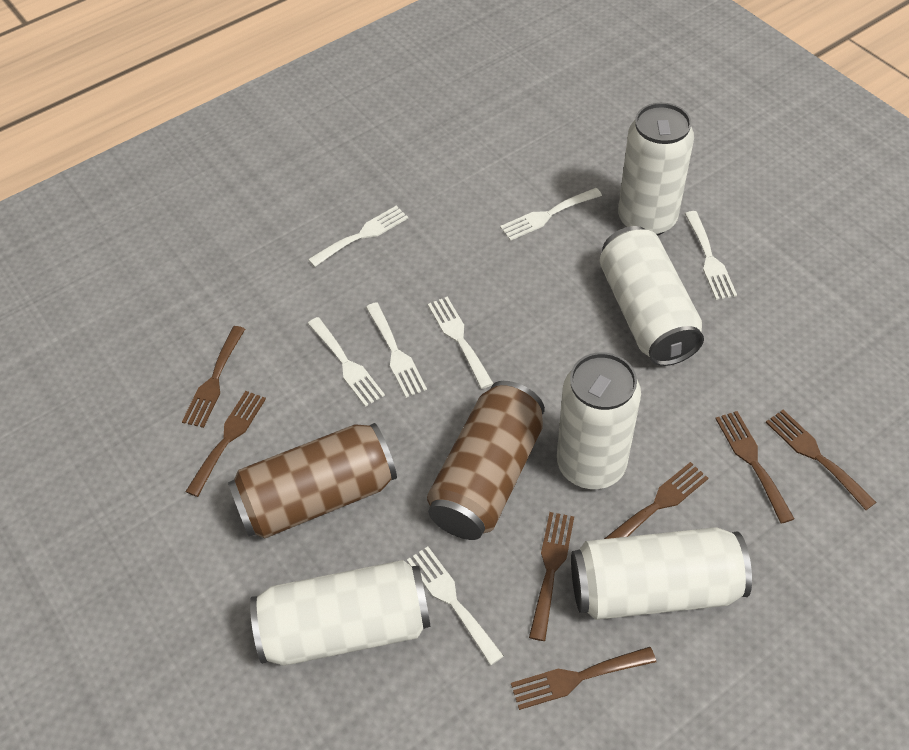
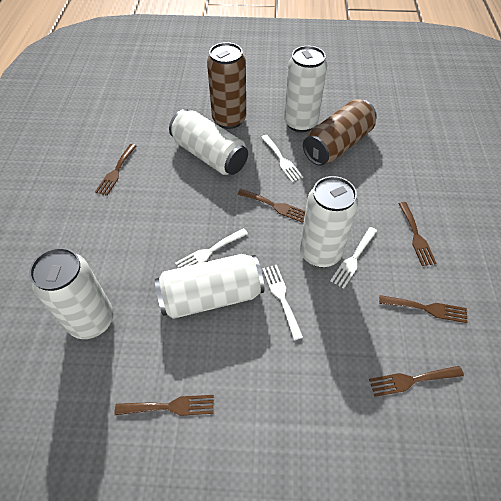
brown fork: [182,326,245,428] [185,391,266,497] [511,647,656,710] [529,512,574,641] [604,462,708,539] [715,411,795,524] [766,410,876,510] = 7 -> [95,144,136,196] [115,395,214,416] [237,189,305,223] [369,366,464,397] [379,295,468,323] [398,202,437,266] = 6
white fork: [307,317,385,407] [308,206,408,267] [366,302,427,398] [407,546,504,665] [428,297,494,389] [500,188,602,241] [685,211,737,300] = 7 -> [175,228,248,268] [261,135,303,182] [262,265,303,340] [330,227,377,288] = 4

